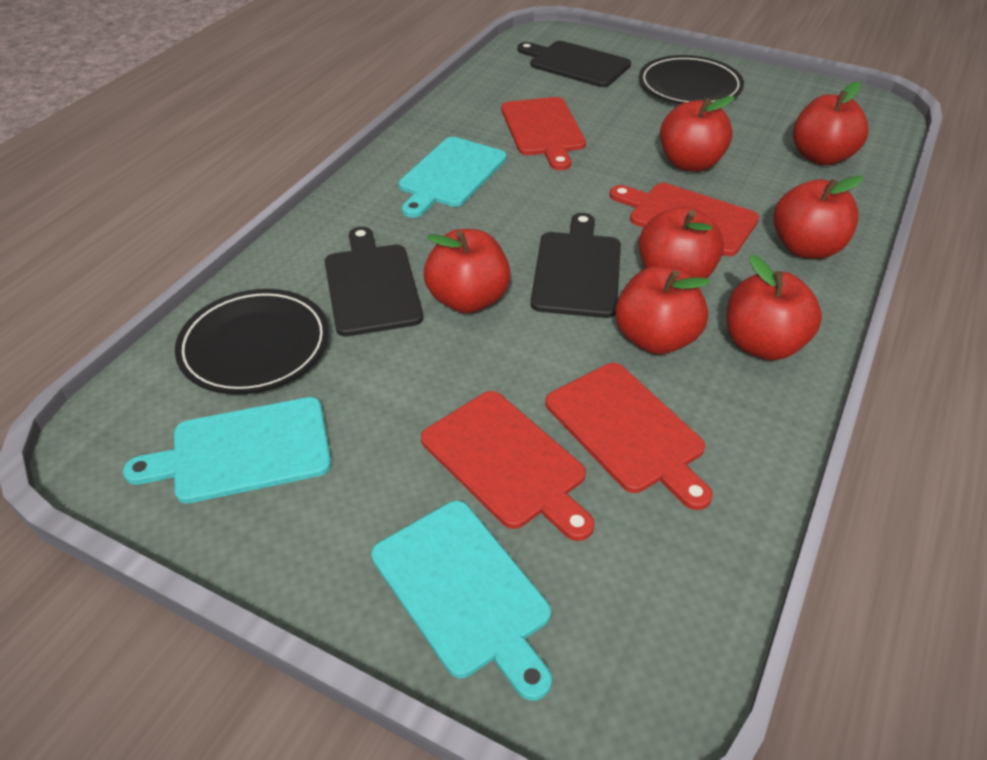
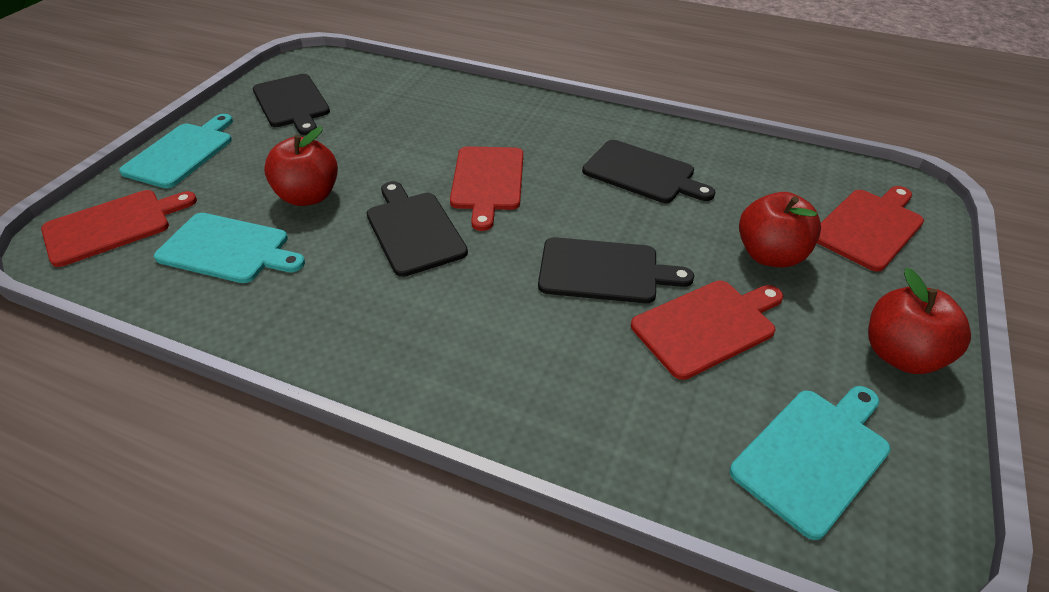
black cutting board: [325,227,423,336] [518,41,631,87] [531,213,621,318] = 3 -> [253,74,330,135] [367,181,468,277] [538,237,694,303] [582,140,715,203] = 4
black plate: [175,289,329,394] [639,55,744,104] = 2 -> none = 0
red apple: [424,229,511,313] [615,266,710,354] [639,207,724,278] [660,96,735,172] [727,255,822,360] [773,175,864,259] [793,82,868,165] = 7 -> [264,127,338,206] [739,192,821,267] [868,268,971,374] = 3

